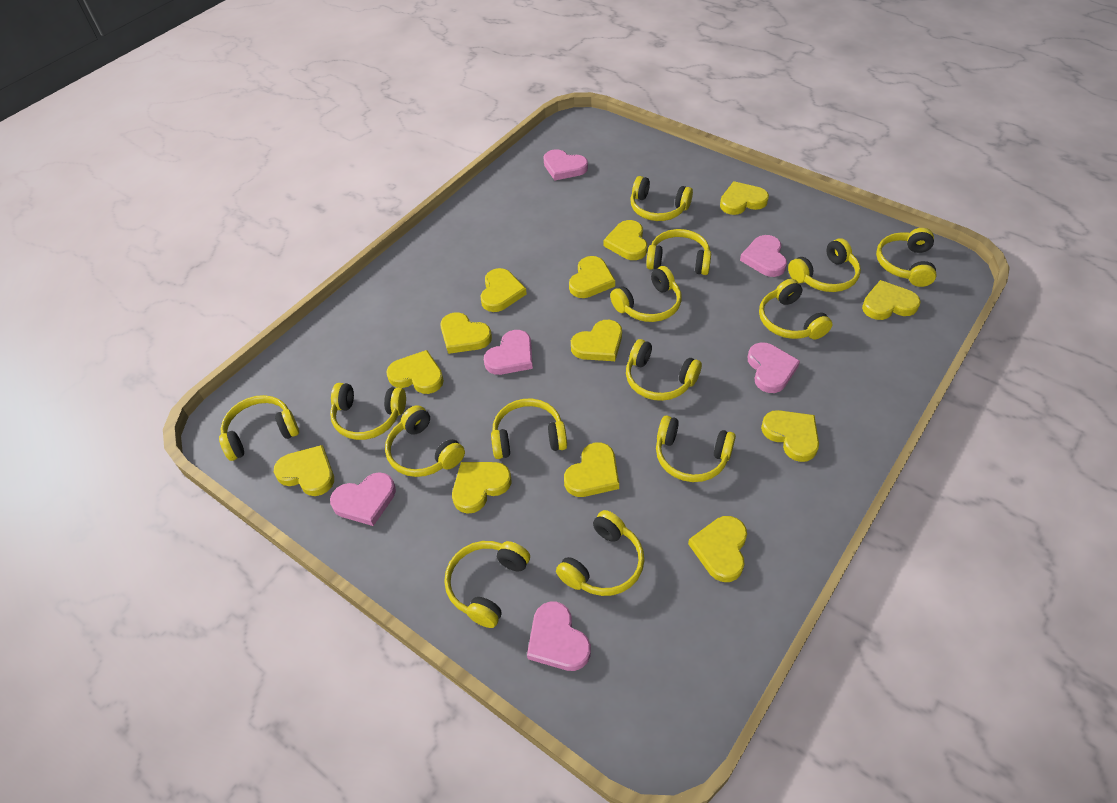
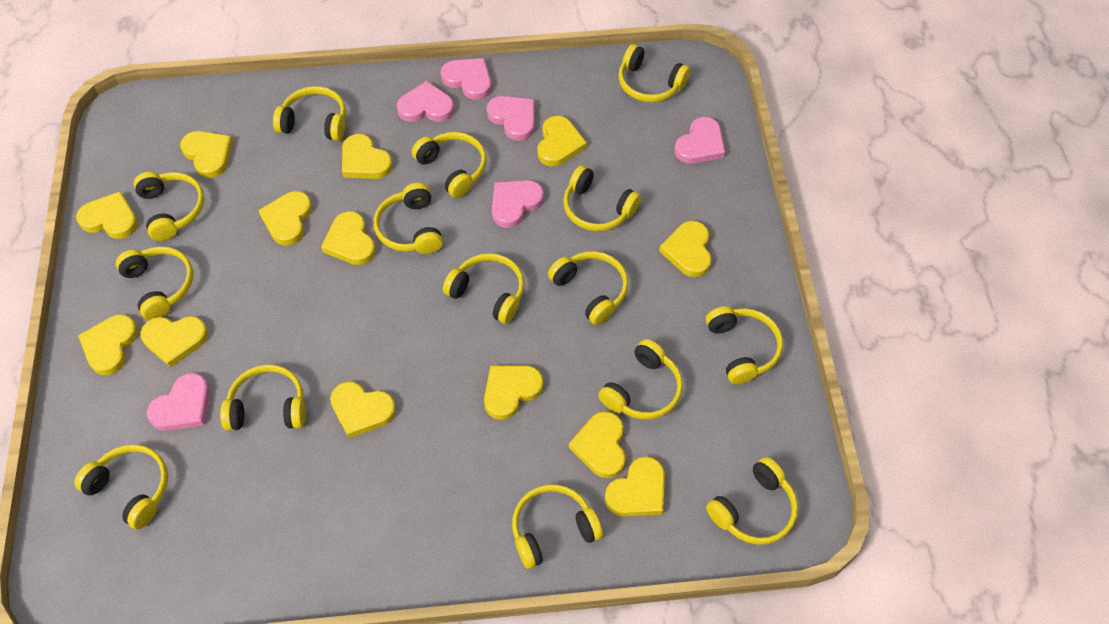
yellow headphones: [219,395,299,461] [330,383,406,440] [385,405,465,477] [444,541,530,628] [491,399,567,459] [556,510,644,596] [610,266,682,322] [626,339,702,401] [630,176,693,221] [646,229,711,275] [656,416,736,482] [759,279,832,339] [788,238,861,292] [876,228,936,287] = 14 -> [74,444,168,529] [116,246,193,320] [134,172,205,241] [220,364,306,431] [273,86,346,141] [374,183,443,254] [412,132,486,198] [443,253,524,324] [512,484,603,569] [548,251,628,325] [563,165,641,231] [598,339,683,419] [618,44,690,103] [706,306,783,385] [706,457,798,545] = 15

